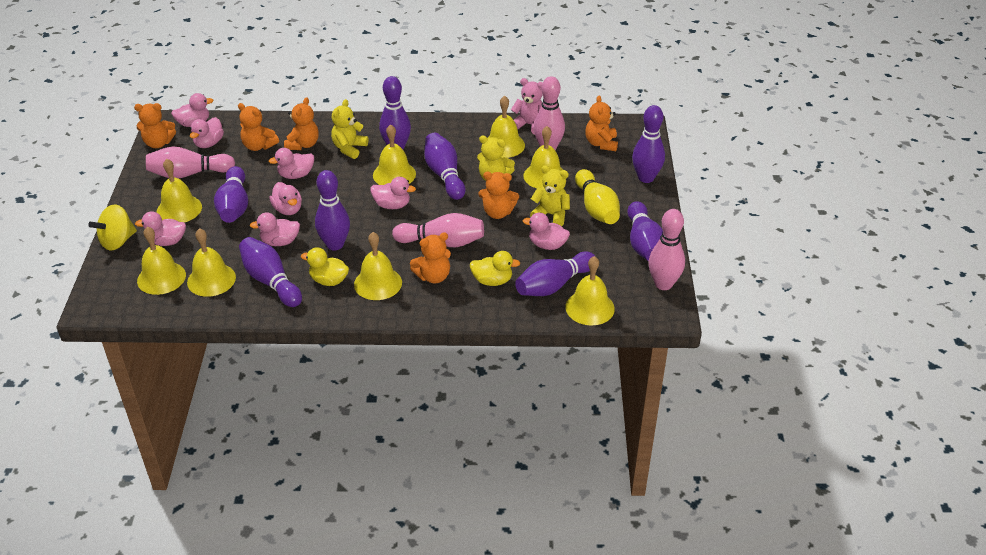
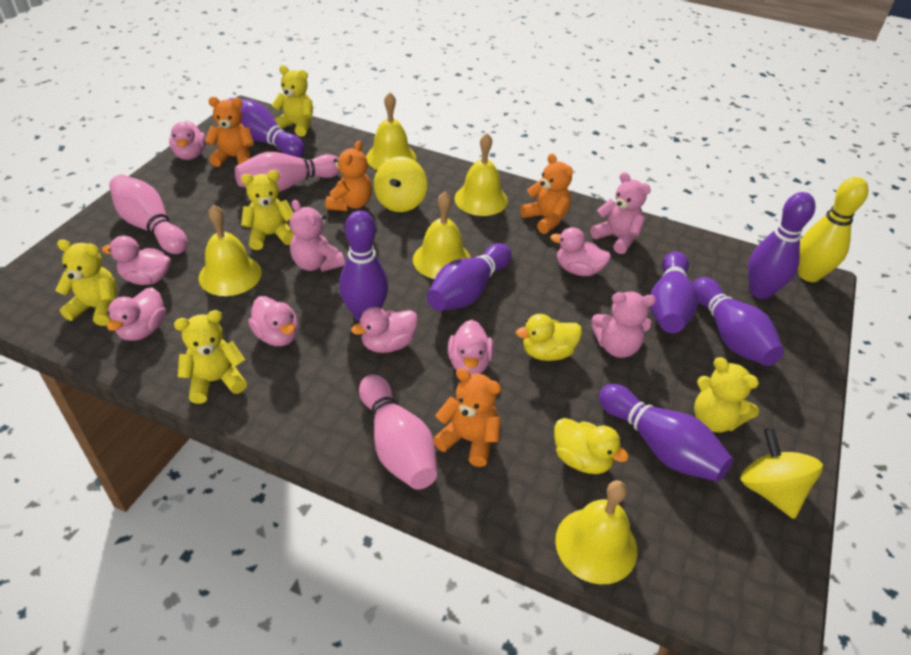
orange teddy bear: [134,103,176,148] [238,103,279,151] [284,97,319,150] [410,232,451,283] [478,172,519,219] [585,95,618,151] = 6 -> [205,97,254,167] [326,141,372,211] [433,368,501,467] [520,153,573,234] = 4
pink bowling pin: [146,147,235,179] [392,213,484,247] [534,76,565,150] [649,209,685,290] = 4 -> [109,174,188,254] [235,152,340,192] [359,375,437,490] = 3
pink duck: [135,211,186,246] [171,93,214,127] [190,117,224,148] [250,212,300,246] [269,148,314,179] [269,182,302,215] [370,177,416,209] [523,212,570,250] = 8 -> [102,236,171,285] [107,287,166,341] [169,121,206,160] [248,296,298,346] [351,307,418,353] [448,320,494,374] [550,227,611,276] = 7
pink teddy bear: [511,78,543,135] = 1 -> [290,200,345,272] [590,172,651,254] [591,292,656,358] = 3
purple bowling pin: [214,166,248,223] [239,237,302,307] [315,170,350,250] [379,76,411,150] [424,133,465,200] [515,251,596,296] [627,201,663,261] [632,105,665,183] = 8 -> [227,98,305,157] [339,210,388,322] [427,243,512,311] [599,384,733,482] [650,251,699,333] [693,277,784,366] [748,192,815,299] = 7
yellow bell: [137,226,186,295] [157,159,202,223] [187,228,236,297] [354,232,402,300] [373,124,416,185] [488,95,525,158] [523,126,563,190] [565,256,615,326] = 8 -> [199,205,262,296] [366,92,416,170] [413,192,471,279] [455,133,508,216] [555,480,637,584] = 5
yellow spinning top: [88,204,137,251] = 1 -> [374,156,427,212] [740,428,823,519] = 2
yellow teddy bear: [331,99,368,159] [477,135,515,181] [530,166,570,226] = 3 -> [55,239,117,326] [174,310,247,404] [241,170,294,250] [271,65,313,137] [694,357,759,432] = 5

